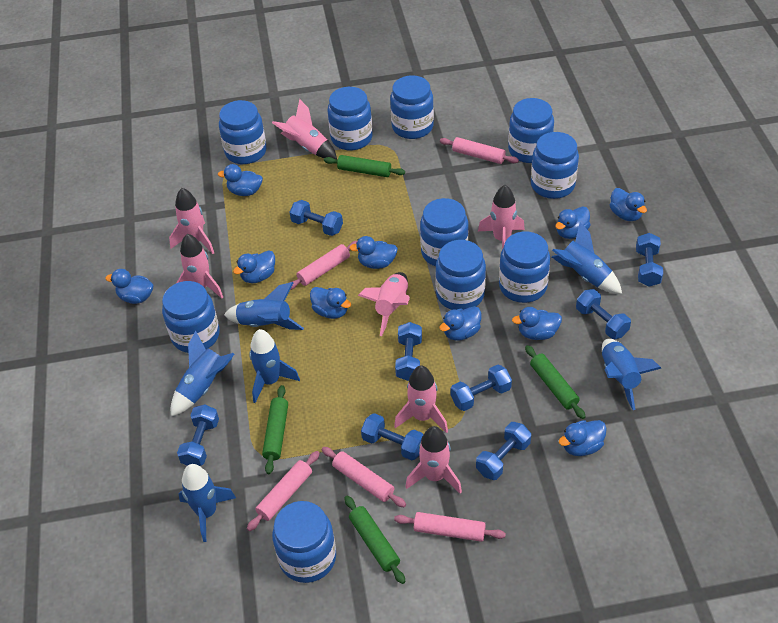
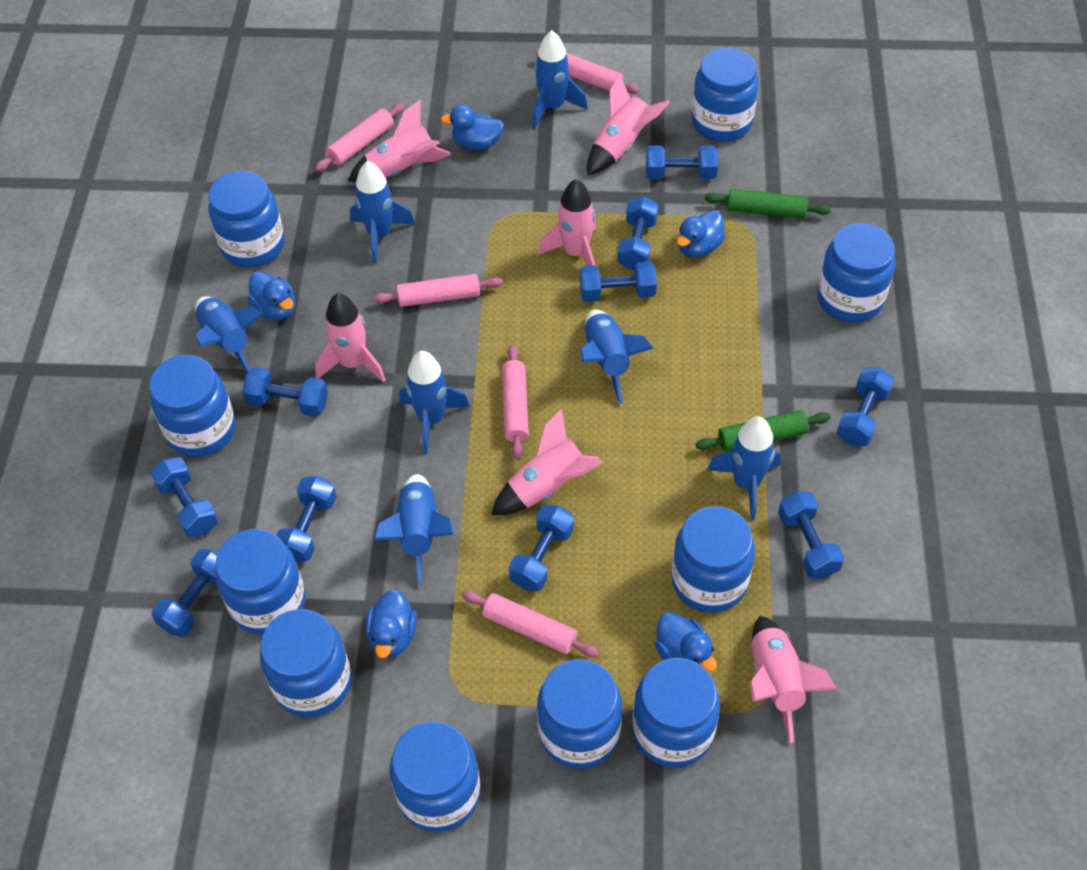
blue duck: [105,269,153,304] [218,164,263,196] [233,250,275,283] [310,287,351,319] [349,236,398,269] [439,306,481,341] [512,307,562,340] [555,206,591,239] [559,420,607,456] [610,188,647,221] = 10 -> [247,271,295,320] [365,589,417,658] [441,105,504,150] [655,612,717,672] [677,210,725,258] = 5
blue dumbbell: [177,405,219,466] [290,200,343,236] [361,413,424,460] [395,322,422,381] [451,365,512,411] [476,422,531,480] [576,289,631,339] [636,233,663,287] = 8 -> [151,457,219,538] [152,549,218,637] [242,367,328,417] [276,476,336,562] [509,505,574,591] [580,261,657,302] [618,196,658,270] [646,146,718,179] [778,491,844,579] [837,367,894,446] = 10
blue rocket: [171,331,235,417] [179,464,236,542] [224,282,304,330] [249,329,300,403] [552,222,622,294] [602,339,662,410] = 6 -> [195,296,265,373] [350,161,415,264] [374,474,454,586] [399,351,470,454] [532,30,588,129] [580,310,654,404] [707,417,781,520] = 7
green rolling pin: [262,385,288,474] [324,155,405,177] [344,495,405,584] [525,345,586,419] = 4 -> [696,410,830,452] [705,189,831,219] = 2
pink rocket: [169,188,214,254] [177,234,223,298] [272,99,337,160] [358,272,410,336] [394,365,448,433] [405,426,462,494] [478,185,525,249] = 7 -> [315,293,386,382] [348,100,451,182] [491,408,603,515] [539,179,596,266] [587,74,670,176] [749,616,837,743] = 6

